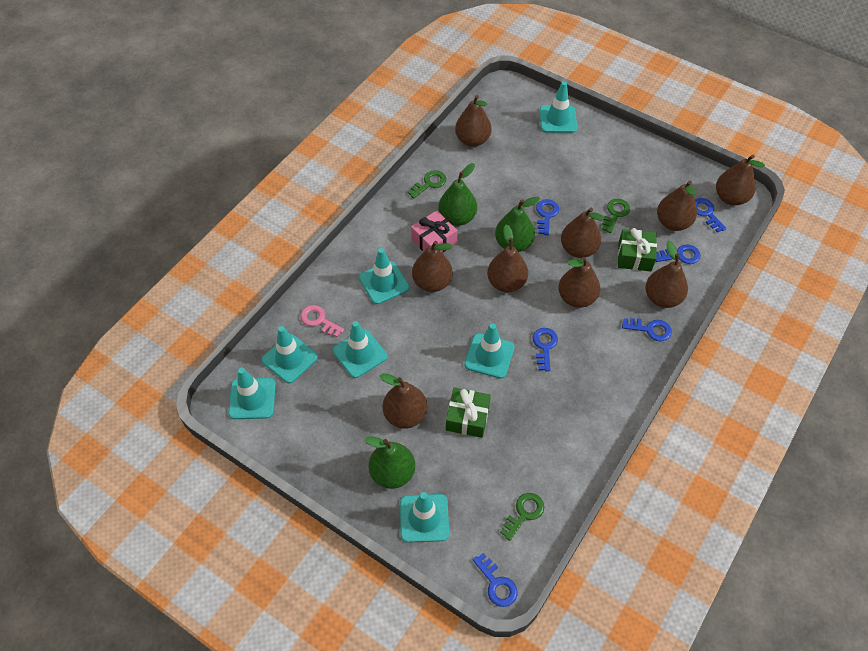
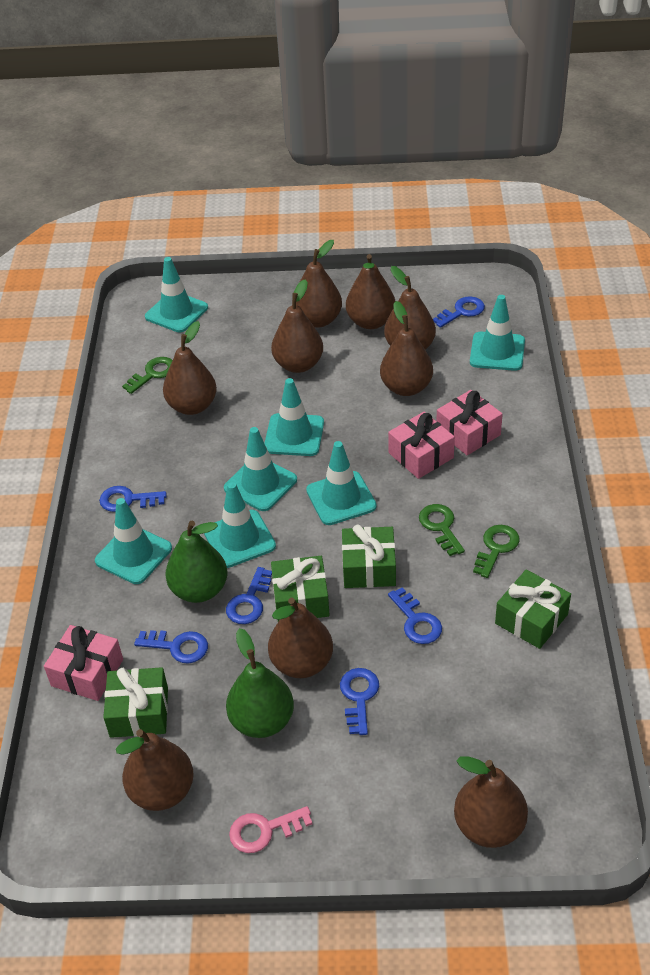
green gift: [446,387,491,438] [618,228,657,271] = 2 -> [103,667,168,738] [271,556,330,622] [342,524,396,588] [495,569,571,649] = 4
green pear: [364,436,415,489] [439,163,477,226] [495,197,540,252] = 3 -> [166,521,228,603] [226,628,294,738] = 2
pink gift: [411,210,458,253] = 1 -> [44,625,123,701] [388,412,455,479] [437,390,503,455] = 3

